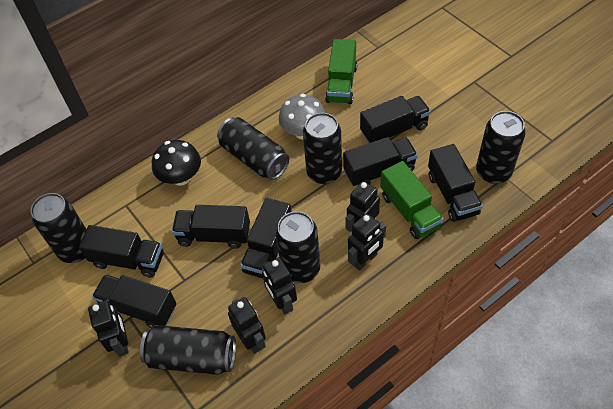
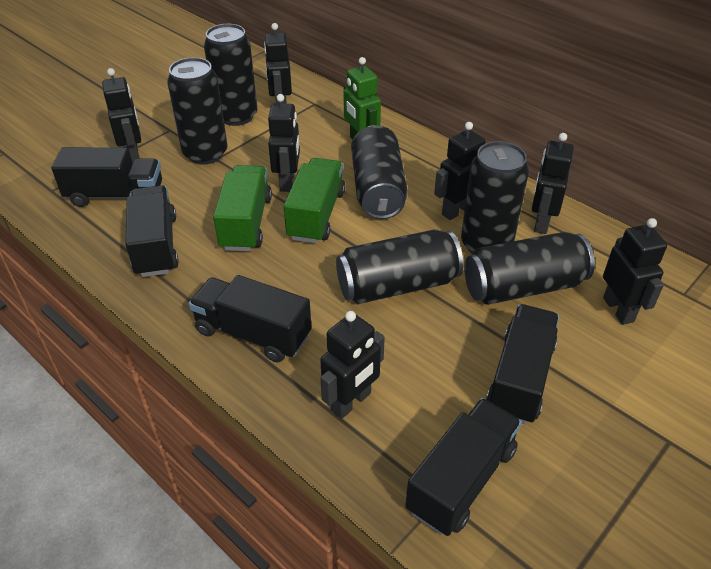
black mushroom: [152,140,201,186] = 1 -> none = 0
black robot: [88,300,129,357] [228,297,266,354] [262,257,297,315] [345,181,380,232] [348,213,386,271] = 5 -> [102,68,141,163] [264,23,292,104] [268,94,300,192] [320,311,385,419] [434,122,485,220] [532,133,574,234] [603,218,667,325] = 7
black truck: [79,225,164,278] [92,274,176,328] [172,205,250,249] [240,198,292,278] [343,137,418,186] [360,96,431,143] [428,144,483,222] = 7 -> [51,147,162,207] [126,185,179,277] [189,275,312,362] [405,398,522,536] [486,304,559,424] = 5
green robot: none = 0 -> [343,57,381,140] = 1
grey mushroom: [279,94,326,140] = 1 -> none = 0

